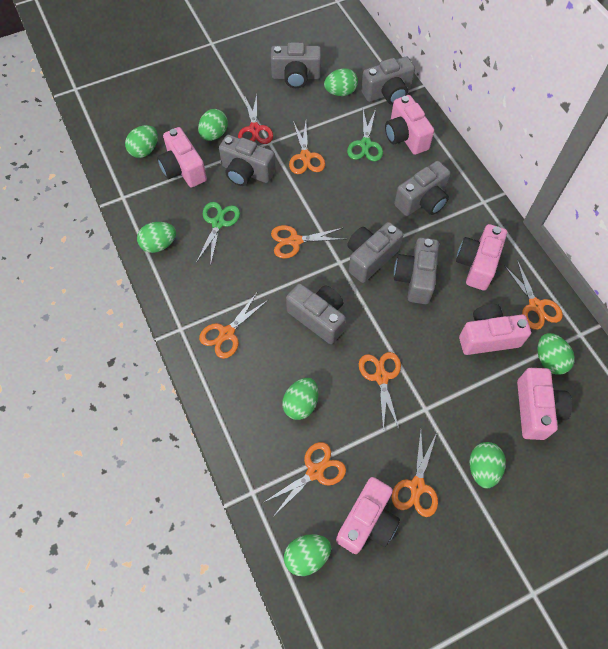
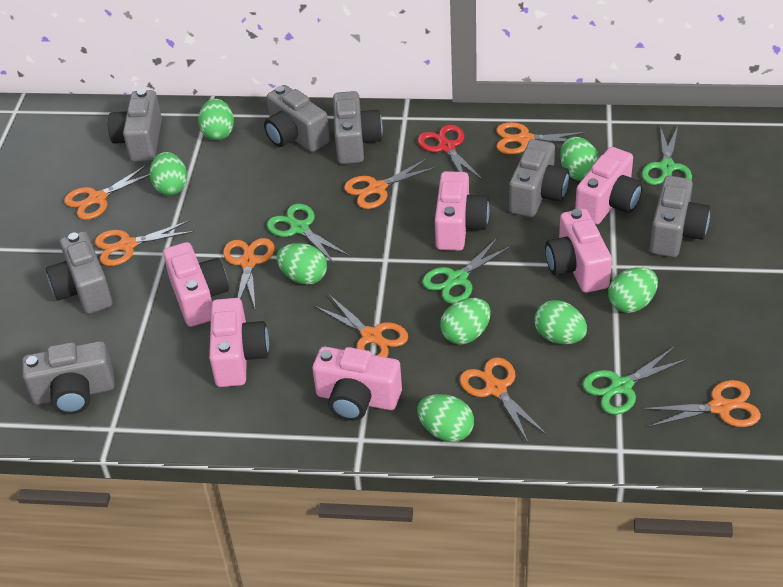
green scissors: [196,202,240,266] [347,109,383,161] = 2 -> [267,203,350,264] [422,237,512,304] [582,347,688,415] [642,126,692,185] = 4
orange scissors: [199,293,268,359] [263,442,346,517] [271,225,345,259] [289,121,325,174] [359,352,401,431] [392,430,438,517] [504,260,563,330] = 7 -> [64,165,150,220] [95,220,194,266] [223,238,275,308] [314,295,408,358] [344,159,437,209] [460,357,547,444] [496,122,588,154] [642,380,761,427] = 8

